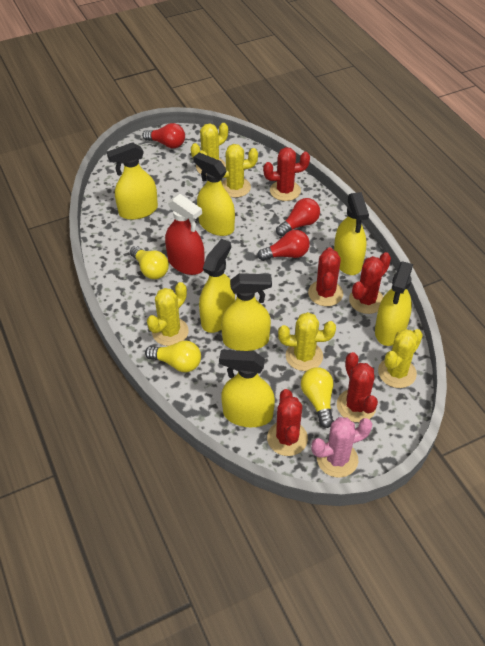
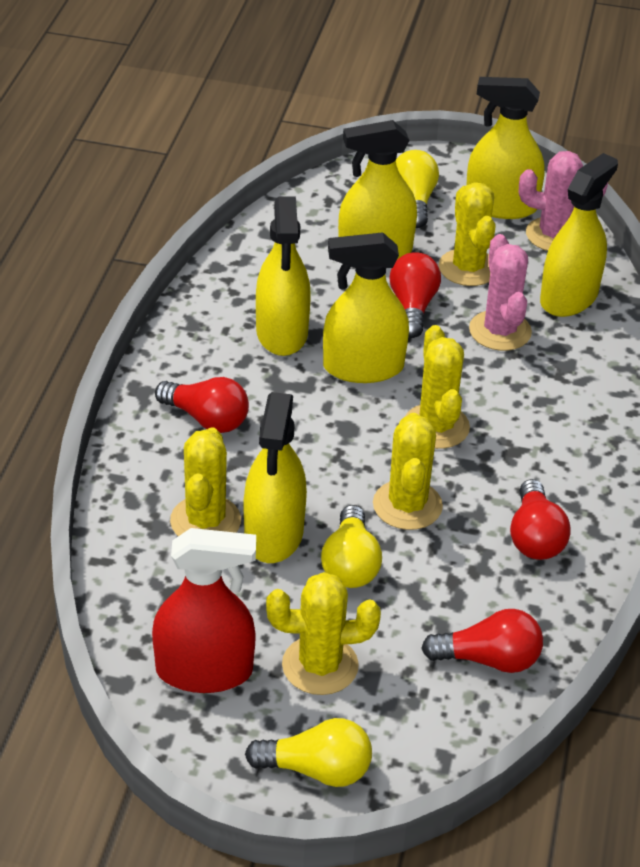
pink cactus: [311,417,372,478] = 1 -> [469,234,532,351] [519,151,608,251] = 2
red cactus: [263,147,310,201] [267,389,308,456] [308,247,343,306] [337,352,378,422] [349,252,391,314] = 5 -> none = 0
red light bulb: [142,123,185,148] [257,230,310,261] [276,198,320,237] = 3 -> [155,377,249,433] [390,252,441,338] [421,609,543,673] [510,479,571,560] = 4
yellow spray bottle: [107,142,158,220] [193,152,235,236] [199,239,235,333] [219,350,275,427] [221,273,272,351] [334,192,369,275] [375,261,413,346] = 7 -> [244,392,307,563] [256,196,311,356] [323,232,409,383] [338,120,417,260] [467,77,544,219] [540,153,618,317] = 6

